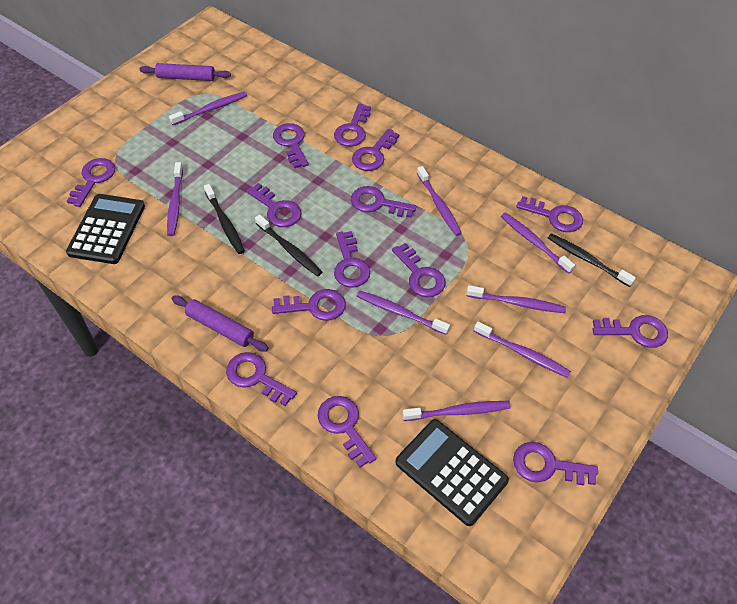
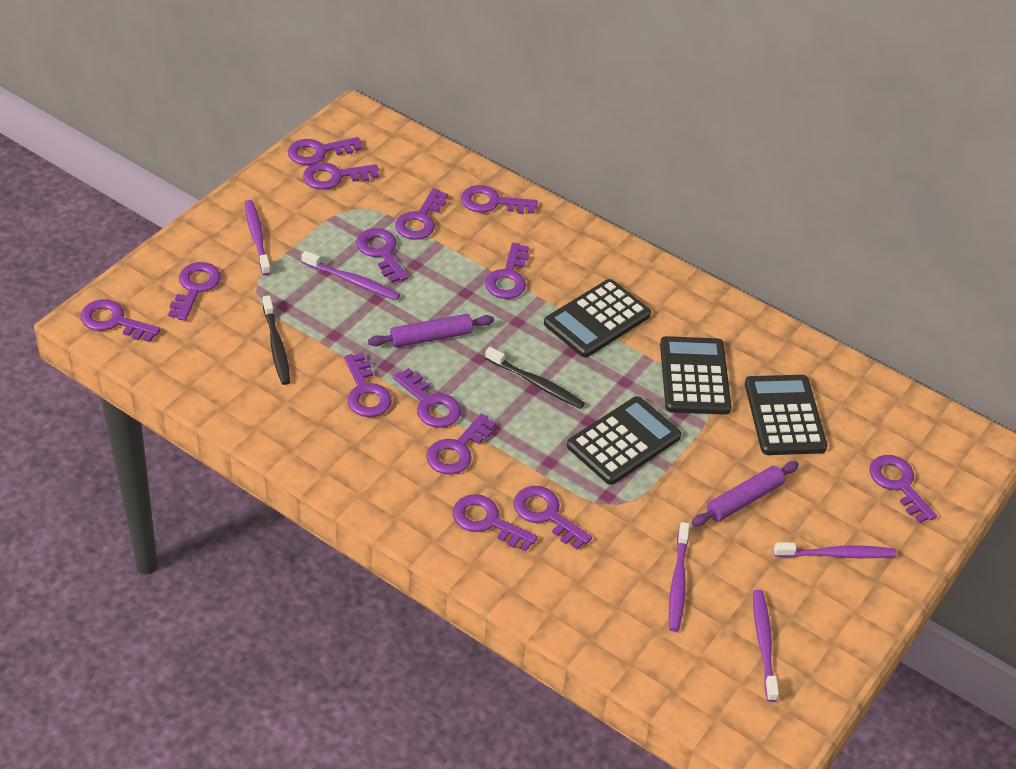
black calculator: [66,194,145,264] [395,419,509,526] = 2 -> [544,279,651,357] [567,396,681,485] [660,336,731,415] [745,375,827,455] = 4
black toothbrush: [204,184,245,254] [255,214,322,277] [548,233,636,287] = 3 -> [263,295,290,385] [485,347,585,409] = 2
purple toothbrush: [167,162,183,236] [169,92,247,125] [357,290,450,335] [402,401,511,421] [417,166,462,236] [466,285,566,313] [474,321,571,378] [501,212,575,274] = 8 -> [245,200,271,276] [301,251,400,301] [669,522,689,632] [753,589,779,702] [774,543,896,558] = 5

